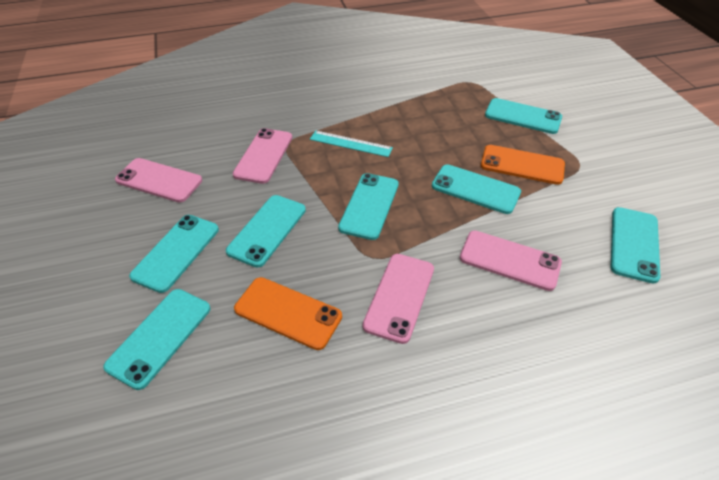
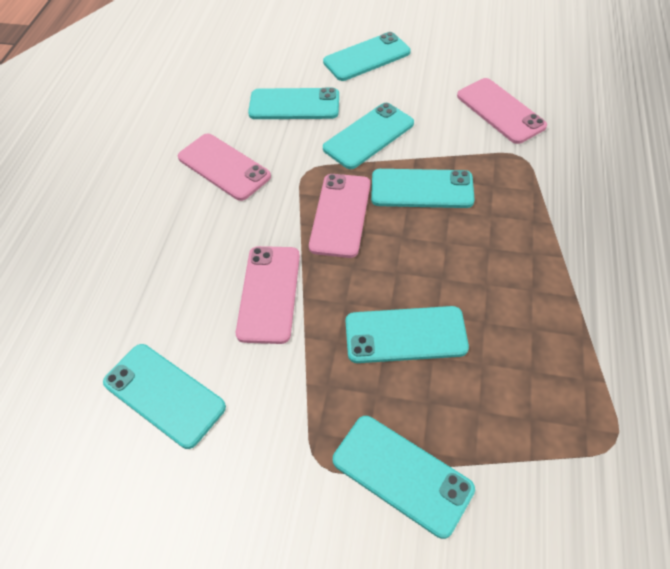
orange phone: [234,277,342,350] [481,145,565,185] = 2 -> none = 0
turquoise ruler: [310,131,393,157] = 1 -> none = 0

